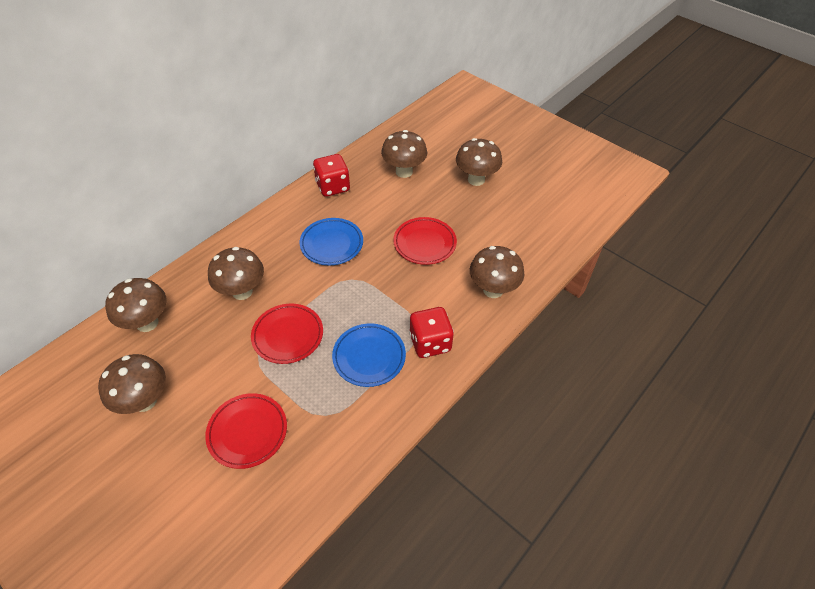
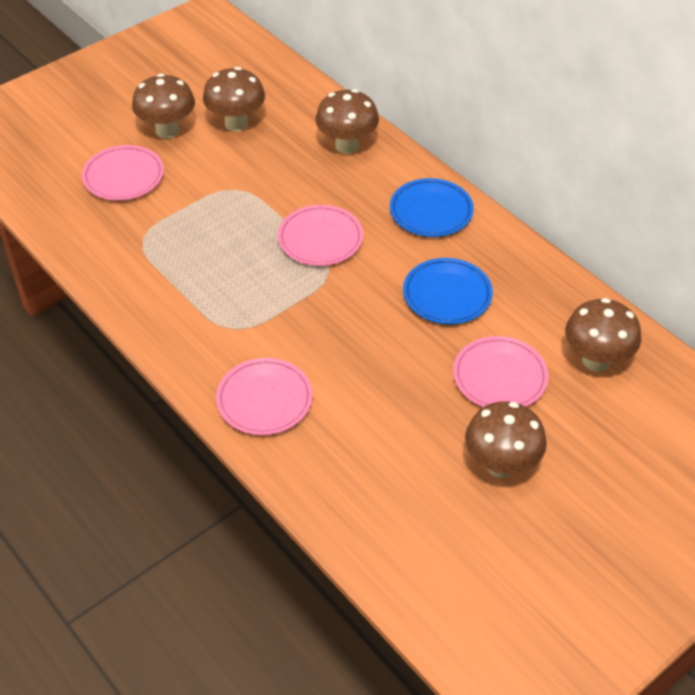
brown mushroom: [98,354,166,414] [105,278,167,332] [208,247,264,300] [381,130,427,178] [456,138,502,186] [470,246,524,298] = 6 -> [132,74,195,139] [203,67,265,131] [316,89,379,154] [465,401,547,478] [565,298,641,372] = 5
pink plate: none = 0 -> [82,145,164,201] [216,358,313,435] [278,205,363,266] [453,336,548,407] = 4
red dice: [313,154,350,197] [409,307,454,358] = 2 -> none = 0
red plate: [205,393,287,469] [251,304,323,364] [393,217,457,265] = 3 -> none = 0

